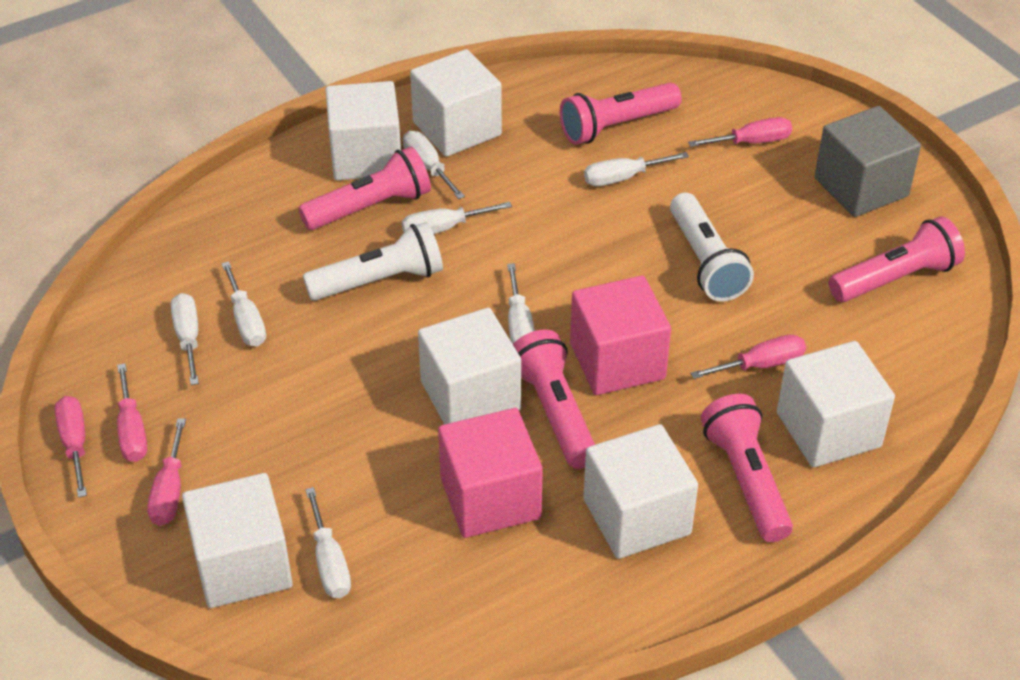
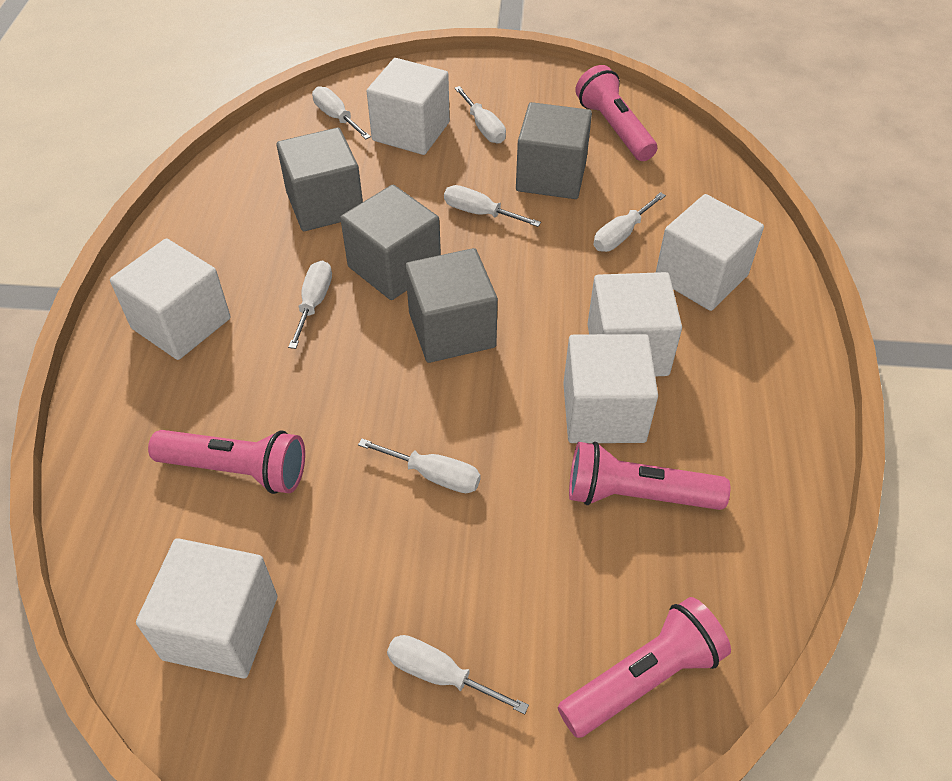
grey cube: [815,106,921,217] = 1 -> [277,128,363,231] [340,185,441,300] [405,248,498,363] [516,102,592,199] = 4
pink cube: [438,408,543,538] [570,276,671,395] = 2 -> none = 0
pink flashlight: [299,146,431,230] [513,330,595,469] [559,83,682,145] [701,394,793,542] [829,216,965,302] = 5 -> [148,430,305,494] [557,597,731,738] [569,442,730,510] [575,65,657,161] = 4
pink screwdriver: [55,396,87,498] [117,363,147,462] [147,418,186,526] [688,117,792,147] [690,335,806,379] = 5 -> none = 0
white flashlight: [303,222,443,301] [670,193,754,302] = 2 -> none = 0

